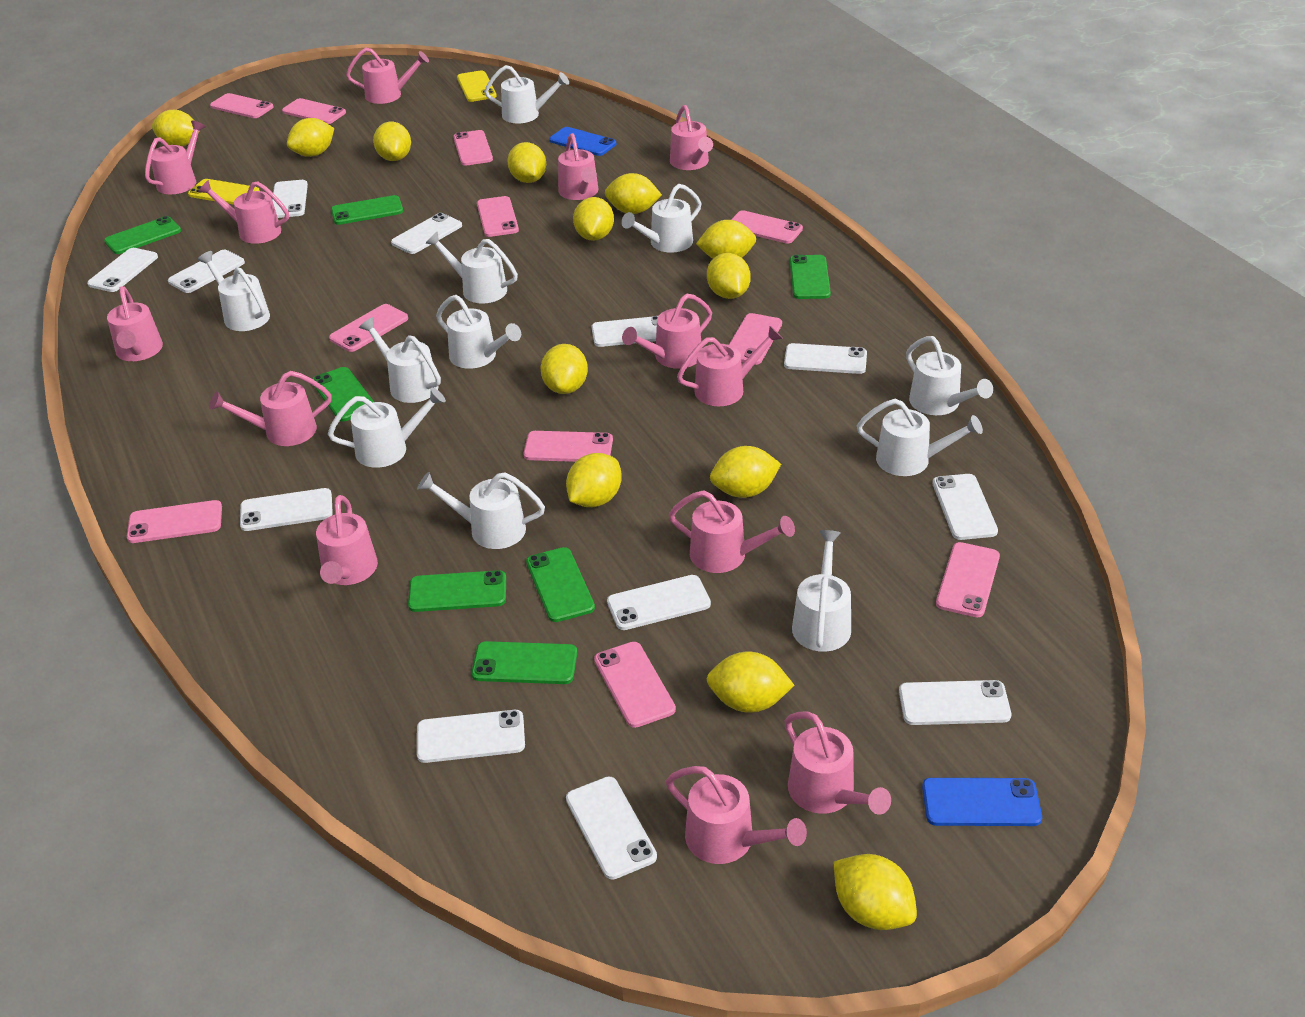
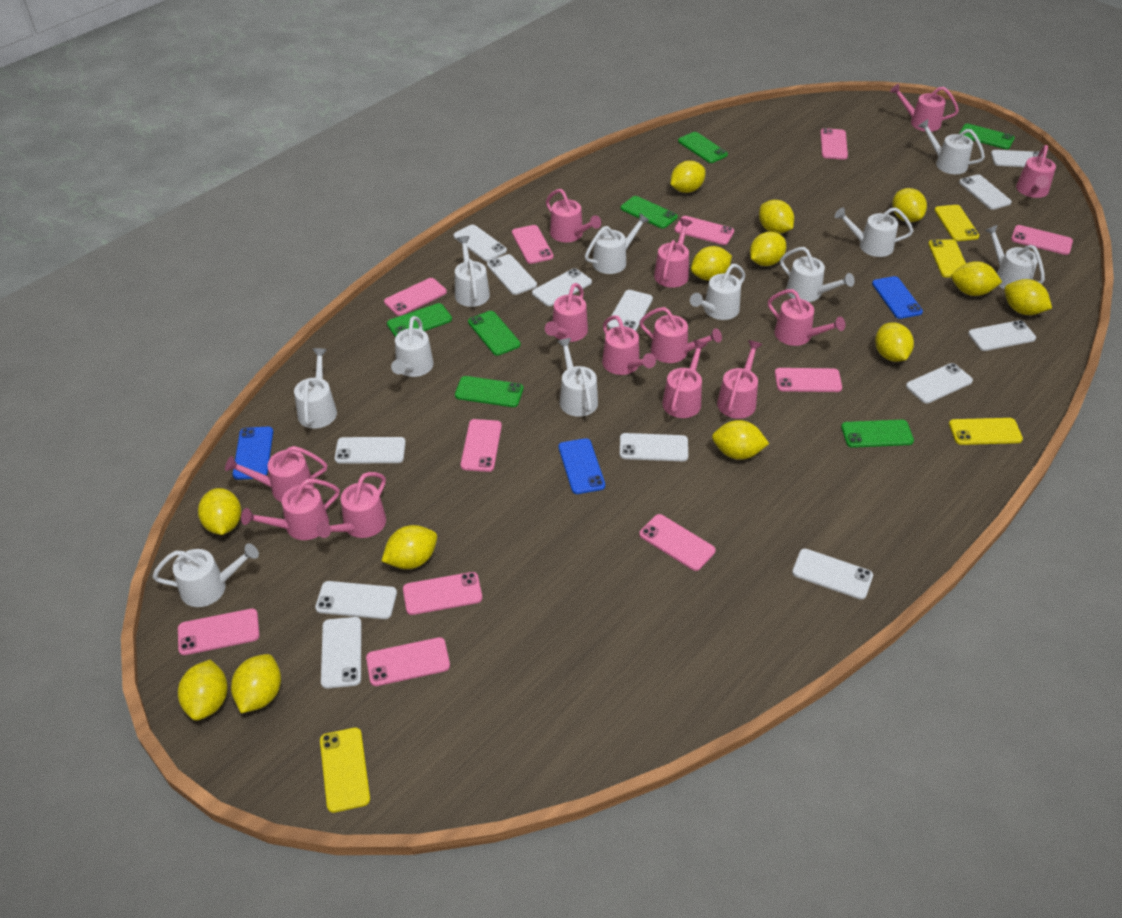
blue phone: [549,127,616,156] [922,778,1042,826] = 2 -> [233,427,273,480] [559,438,605,494] [872,276,923,319] = 3
white phone: [87,248,158,292] [168,250,245,293] [240,488,333,531] [272,180,308,218] [391,213,462,254] [417,710,525,763] [566,776,657,880] [591,316,658,347] [607,575,711,630] [784,343,867,374] [899,680,1011,725] [932,474,998,540] = 12 -> [315,581,397,619] [321,617,362,689] [335,437,406,464] [453,225,507,261] [487,254,537,295] [532,268,592,306] [607,290,653,331] [620,433,688,461] [792,549,873,599] [906,363,973,404] [959,174,1012,210] [968,320,1036,351] [991,150,1043,167] = 13
yellow phone: [188,179,260,205] [457,70,497,102] = 2 -> [320,727,370,813] [928,239,966,278] [934,205,979,241] [949,418,1023,445] = 4

